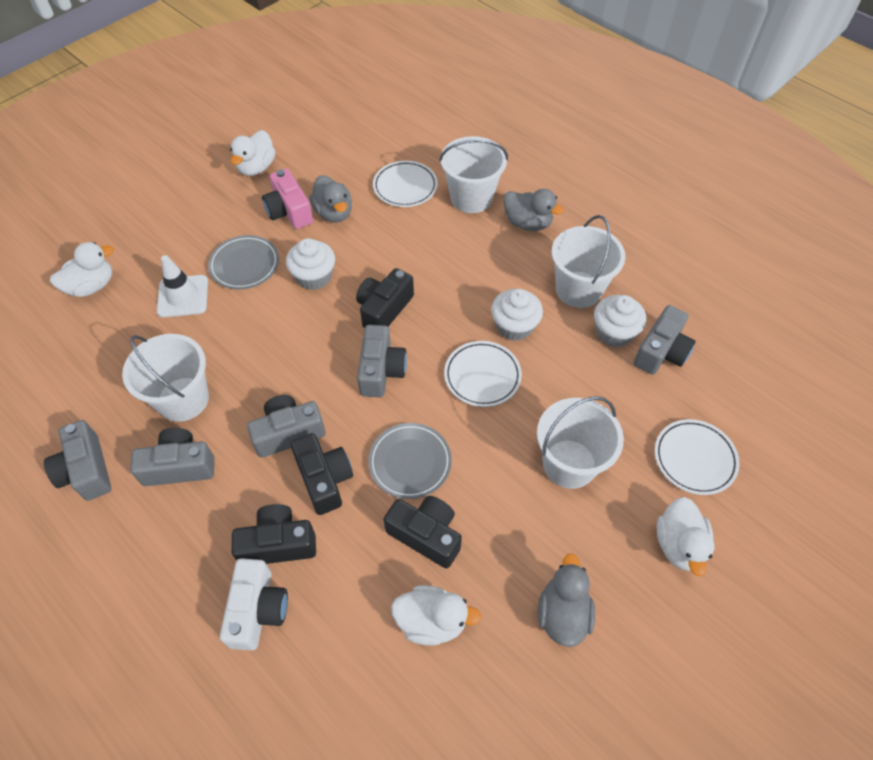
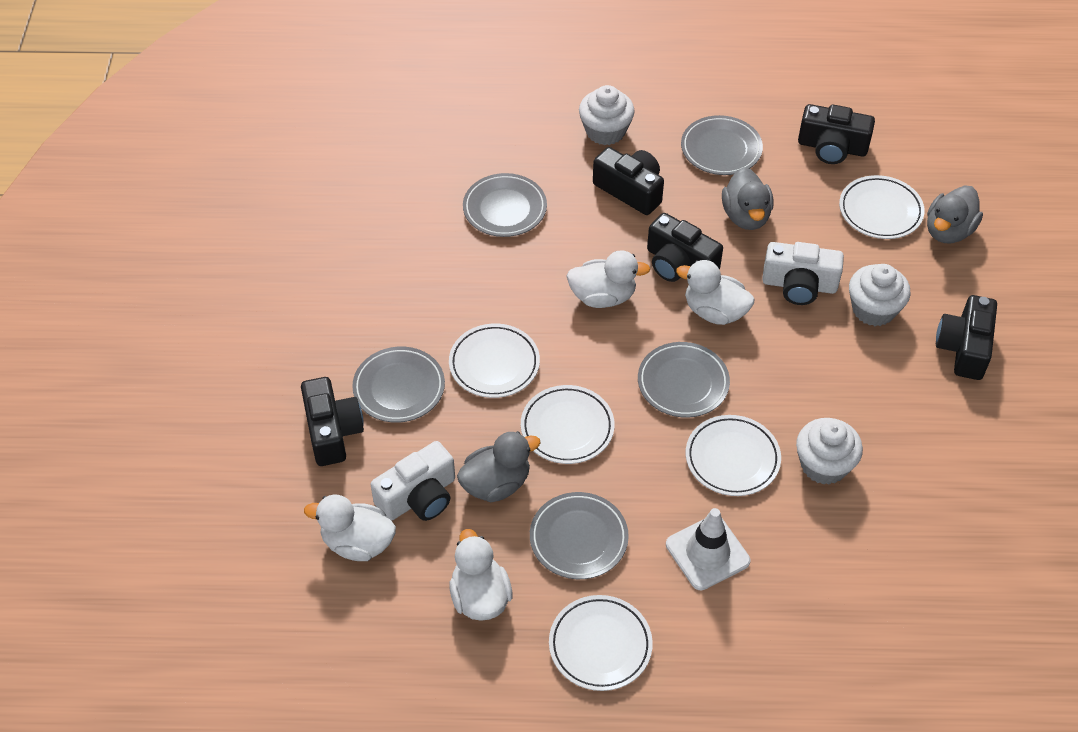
black camera: [232,504,316,564] [290,433,353,515] [356,268,414,328] [383,496,462,569] = 4 -> [301,377,364,466] [593,147,664,215] [647,213,723,282] [798,104,875,164] [936,295,997,380] = 5
grey camera: [44,420,111,501] [130,428,215,486] [247,395,326,458] [357,325,407,397] [633,305,696,375] = 5 -> none = 0
grey plate: [208,235,279,289] [368,423,452,499] = 2 -> [352,347,445,423] [463,173,547,237] [530,492,629,579] [638,342,730,418] [681,115,763,175] = 5
pink camera: [262,168,313,229] = 1 -> none = 0
white bucket: [122,334,209,422] [439,136,508,213] [537,396,624,489] [552,215,625,308] = 4 -> none = 0
white camera: [220,558,288,651] = 1 -> [370,441,455,521] [762,242,844,305] = 2
white plate: [373,161,438,207] [444,341,522,407] [655,419,740,495] = 3 -> [449,324,540,398] [521,385,615,464] [549,595,653,691] [686,415,781,496] [839,175,925,239] = 5

